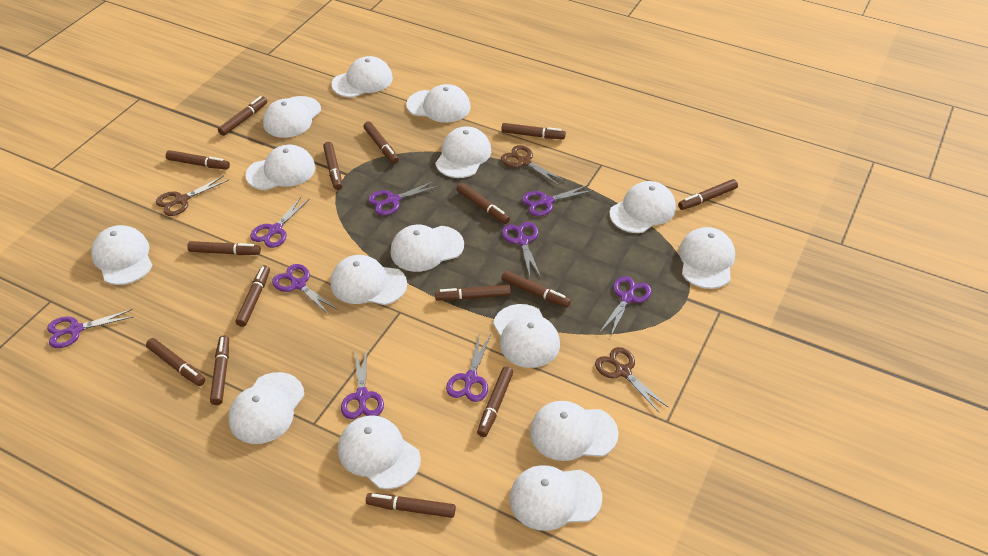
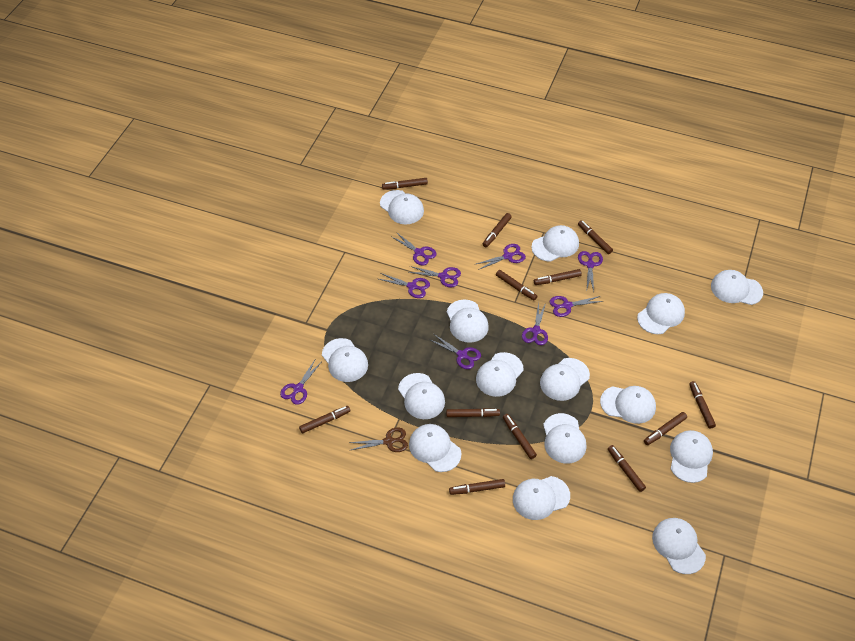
brown marker: [146,338,205,386] [166,150,230,169] [187,241,261,255] [210,336,229,405] [218,96,267,136] [235,265,270,327] [323,142,342,190] [363,121,399,164] [366,493,456,518] [435,285,511,301] [457,183,510,224] [477,367,513,437] [501,123,566,139] [501,270,571,308] [678,179,738,210] = 15 -> [299,406,350,433] [382,178,428,190] [446,408,500,417] [449,479,505,495] [483,213,512,247] [496,270,537,301] [503,414,537,459] [534,269,582,285] [578,220,613,254] [608,445,646,492] [644,412,687,445] [689,381,716,429] = 12
brown scissors: [156,175,229,216] [501,145,565,185] [595,347,668,413] = 3 -> [349,427,408,452] = 1

